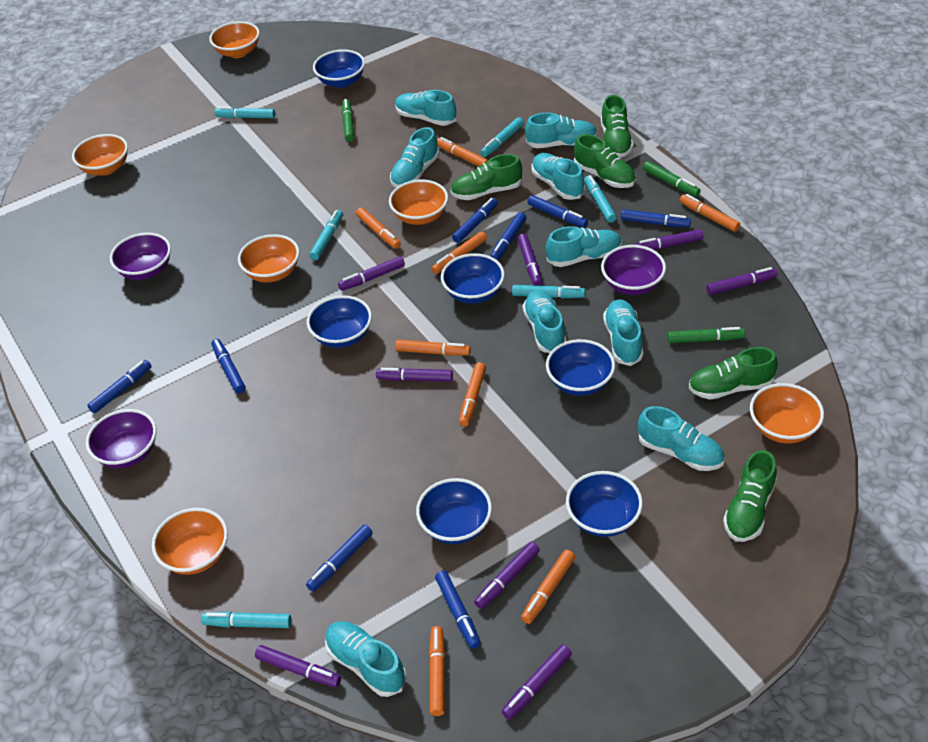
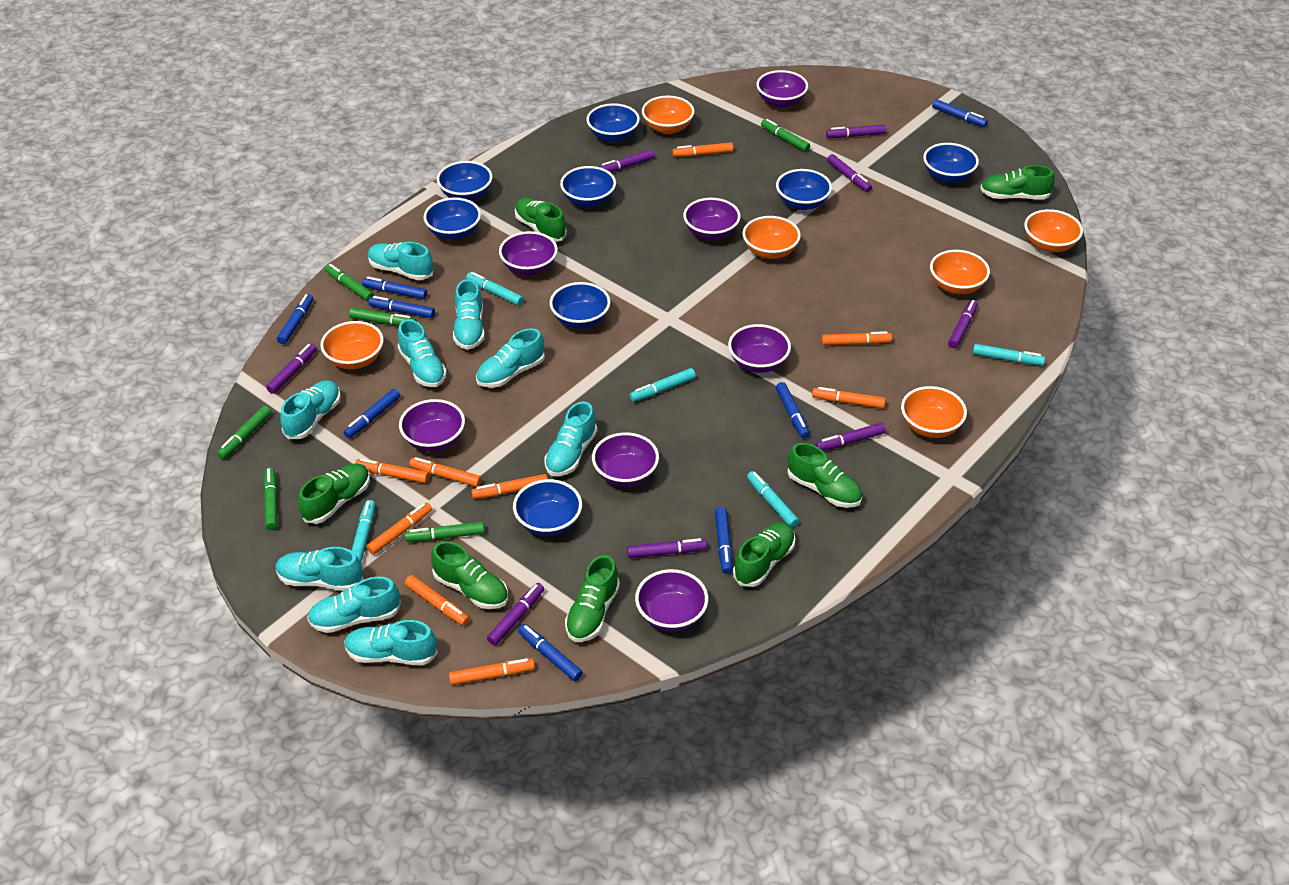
blue bowl: [307,295,372,348] [313,49,365,88] [416,478,492,544] [441,253,505,304] [546,339,615,396] [566,471,643,537] = 6 -> [424,197,481,240] [437,161,492,201] [513,479,582,536] [549,282,610,328] [560,166,616,207] [587,103,640,142] [776,169,832,210] [923,143,979,183] = 8
green marker: [342,99,354,142] [643,161,701,197] [667,327,745,343] = 3 -> [217,406,272,459] [264,467,278,530] [325,264,374,301] [349,307,416,326] [405,522,485,542] [761,119,810,152] = 6
green shoe: [450,154,522,200] [574,134,635,188] [601,95,634,158] [689,347,778,399] [723,450,777,542] = 5 -> [298,464,370,524] [431,541,508,609] [515,198,567,242] [565,555,620,642] [733,522,795,587] [787,443,862,508] [980,165,1055,200] = 7
orange marker: [356,207,401,249] [395,340,471,356] [429,626,445,716] [431,231,487,274] [437,137,488,167] [459,362,486,427] [521,550,575,624] [680,194,740,232] = 8 -> [355,458,429,483] [367,502,432,555] [405,575,470,626] [409,457,481,487] [449,658,535,685] [471,474,548,499] [672,142,733,157] [812,387,886,409] [821,331,892,346] = 9
purple bowl: [86,409,157,468] [110,232,171,280] [601,245,666,295] = 3 -> [399,399,465,452] [499,231,558,275] [592,432,659,487] [635,569,708,632] [683,198,741,240] [728,324,791,373] [756,70,808,108] = 7
turquoise marker: [201,612,291,628] [215,107,275,118] [309,210,343,260] [480,117,524,157] [512,285,585,298] [584,175,617,223] = 6 -> [351,500,375,562] [466,272,524,306] [629,368,696,402] [747,471,799,528] [973,344,1045,366] = 5

